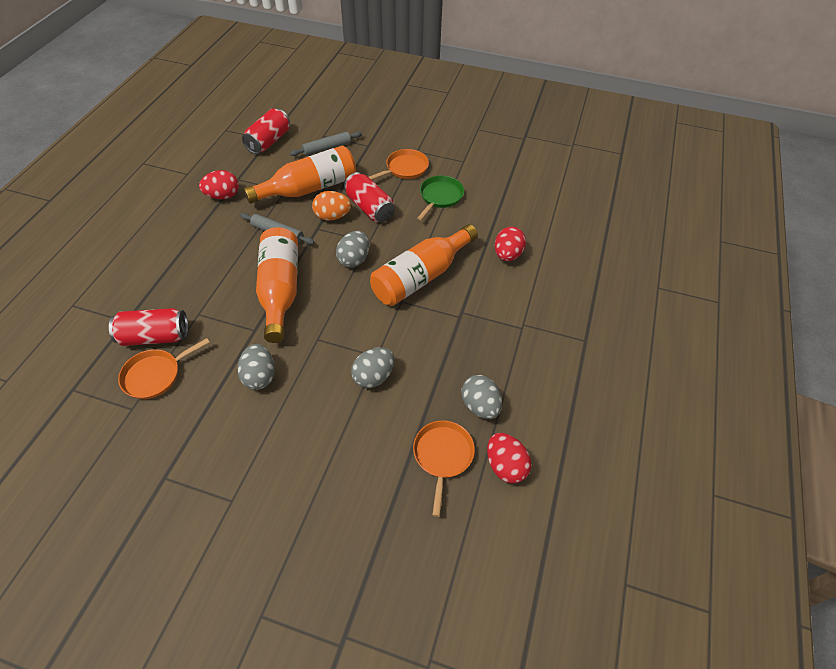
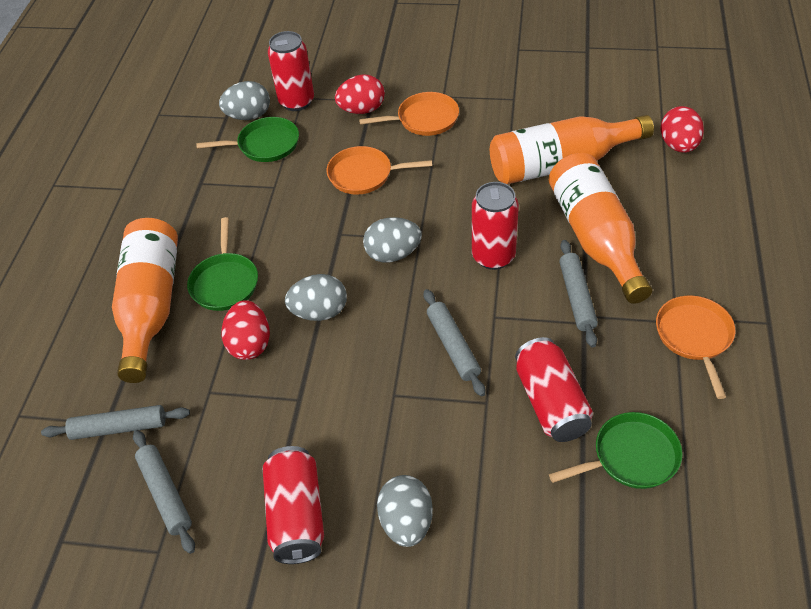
green pan: [417,176,464,220] = 1 -> [187,217,258,311] [196,117,299,162] [549,412,683,489] = 3
grey rolling pin: [240,213,315,245] [290,132,362,156] = 2 -> [41,405,190,440] [133,430,195,554] [424,289,485,397] [559,240,598,347] = 4
orange egg: [312,191,351,221] = 1 -> none = 0
red can: [109,308,188,346] [242,108,290,154] [344,172,395,222] = 3 -> [263,446,324,564] [268,31,314,111] [472,182,519,270] [515,337,593,442] = 4

